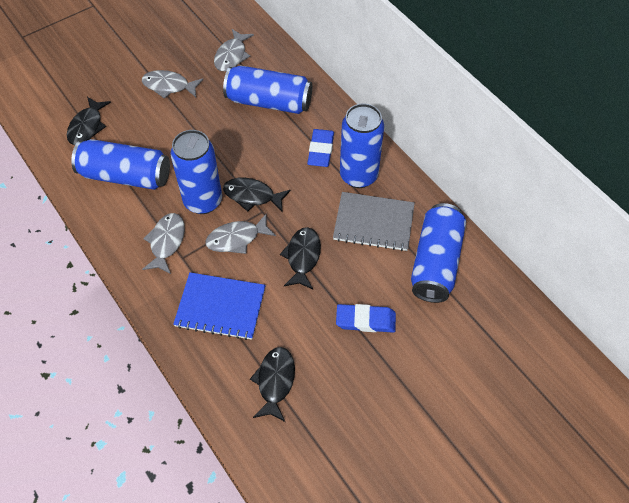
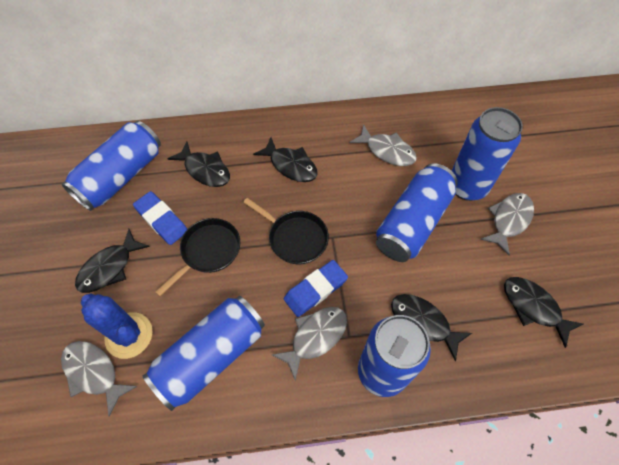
black fish: [67,97,111,145] [223,178,291,213] [250,347,295,422] [280,227,321,289] = 4 -> [75,229,150,293] [167,142,230,187] [253,138,318,182] [391,294,472,361] [504,277,584,348] = 5
black pan: none = 0 -> [155,218,240,296] [243,198,329,264] = 2
blue cactus: none = 0 -> [81,293,153,359] = 1
blue notebook: [173,272,266,340] = 1 -> none = 0
grey notebook: [333,192,415,251] = 1 -> none = 0

